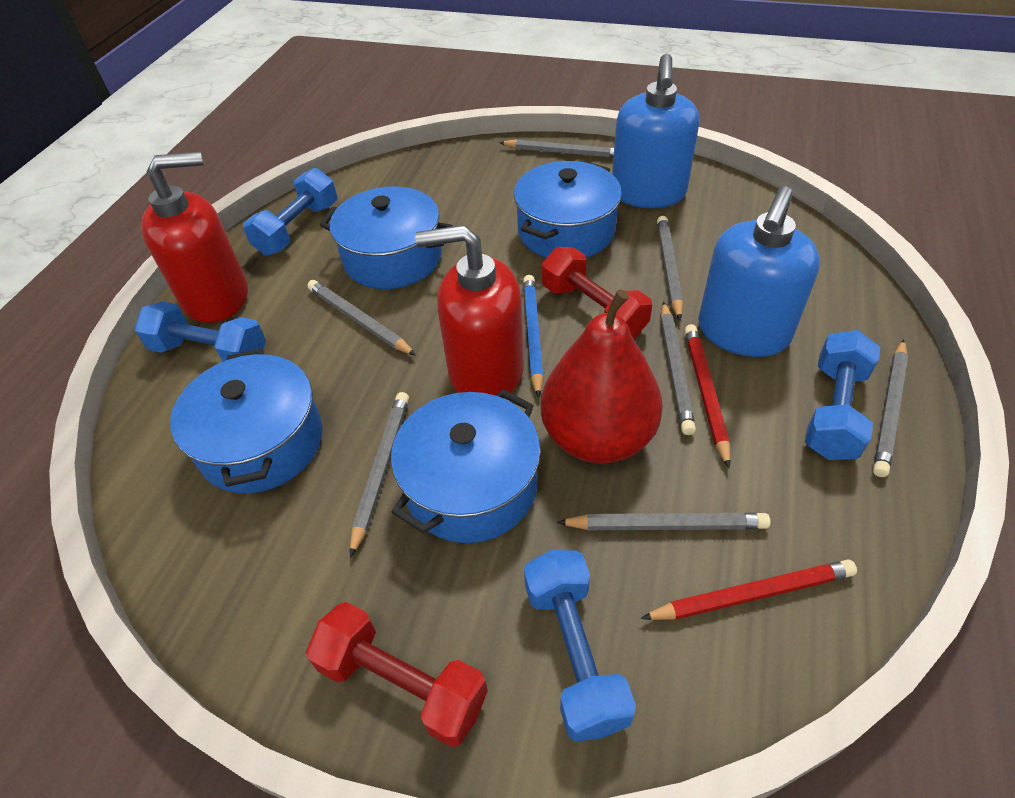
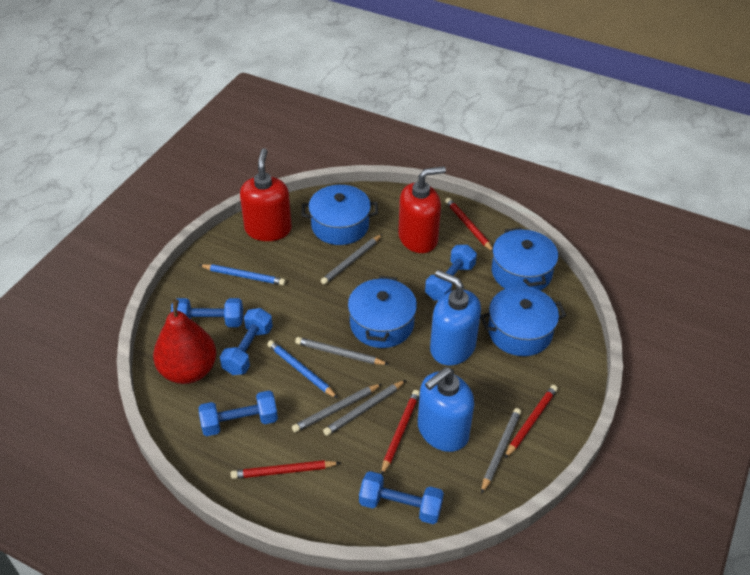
blue dumbbell: [134,301,266,362] [243,168,337,255] [524,550,636,742] [805,330,880,460] = 4 -> [171,298,243,327] [198,391,278,436] [220,308,273,375] [359,471,444,524] [425,245,477,301] = 5
blue pencil: [523,275,544,398] = 1 -> [199,264,286,285] [267,340,338,398] = 2
grey pencil: [307,280,416,356] [350,392,409,558] [499,139,614,158] [557,513,770,530] [657,216,683,321] [661,301,696,435] [873,339,908,477] = 7 -> [292,384,382,433] [295,337,389,365] [321,234,382,285] [323,380,406,436] [481,408,521,494] = 5
red dumbbell: [306,602,488,747] [542,247,652,338] = 2 -> none = 0
red pencil: [641,559,857,620] [685,324,730,469] = 2 -> [231,460,340,479] [381,390,420,475] [445,198,493,251] [505,385,558,458] = 4

